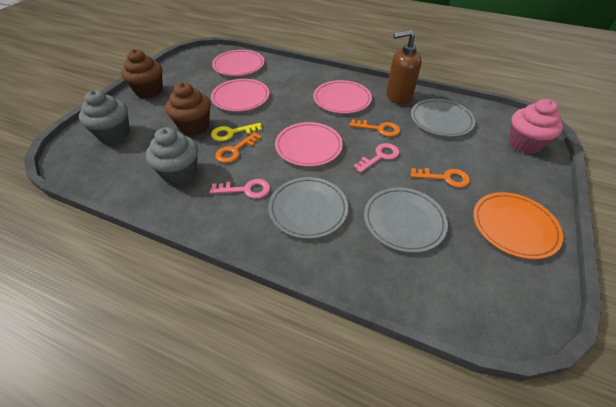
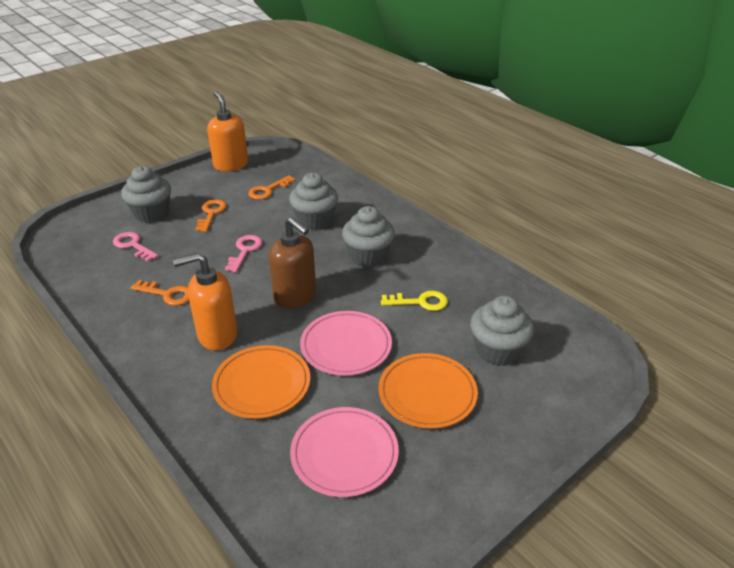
brown cupcake: [121,49,163,99] [166,82,211,135] = 2 -> none = 0
grey cupcake: [79,90,130,144] [146,127,198,185] = 2 -> [121,166,171,223] [289,173,338,230] [342,206,395,267] [470,296,534,366] = 4
grey plate: [268,177,348,239] [364,187,448,253] [411,99,476,137] = 3 -> none = 0
orange plate: [473,192,563,259] = 1 -> [212,345,310,419] [378,353,478,429] = 2
orange soap dispenser: none = 0 -> [173,253,237,350] [207,91,248,171] = 2
pink cupcake: [508,99,563,154] = 1 -> none = 0
pink plate: [211,79,270,112] [212,50,264,76] [275,122,343,167] [313,80,372,114] = 4 -> [290,407,399,497] [300,311,392,376] = 2

